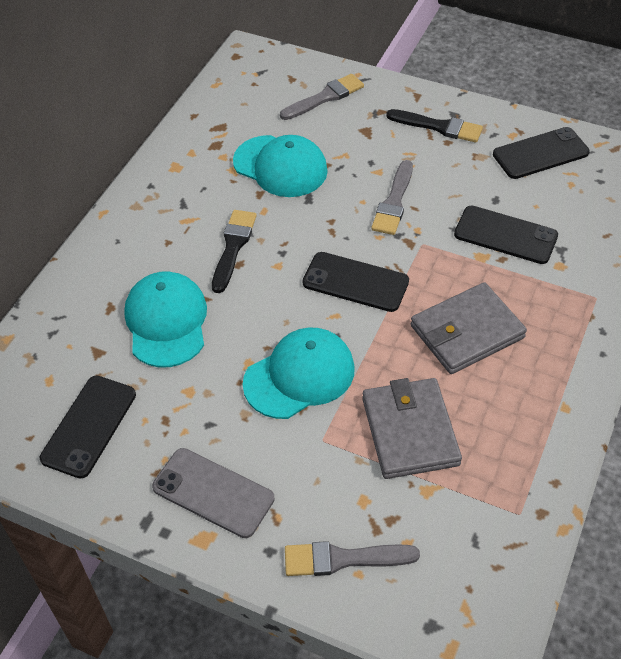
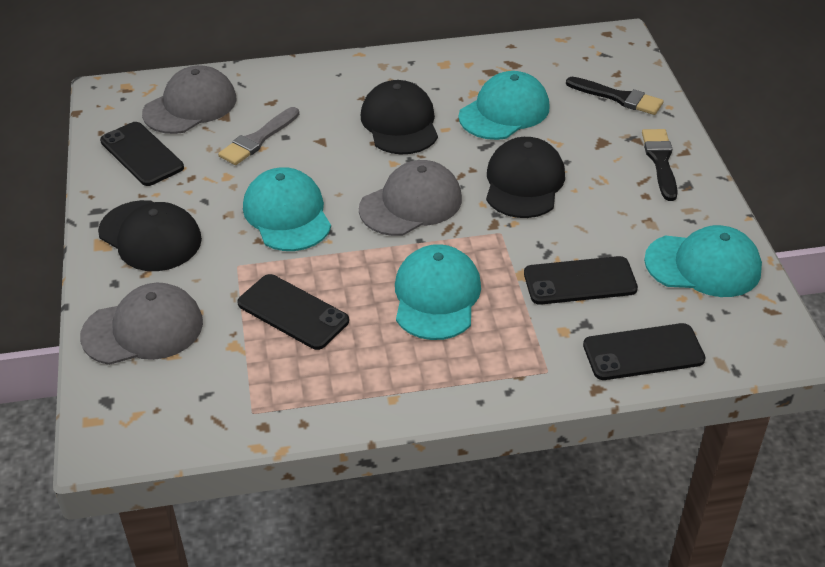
black cap: none = 0 -> [98,200,202,271] [361,80,438,154] [486,137,565,218] = 3
grey brush: [280,74,364,120] [285,541,420,576] [371,160,413,235] = 3 -> [218,107,299,165] = 1
grey cap: none = 0 -> [80,283,203,365] [142,65,237,134] [359,160,462,236] = 3
grey phone: [152,448,275,538] = 1 -> none = 0
grey wallet: [362,378,462,479] [411,282,527,374] = 2 -> none = 0
turquoise cap: [124,271,207,367] [233,135,328,197] [243,327,355,419] = 3 -> [243,167,331,251] [395,244,481,340] [459,71,550,140] [644,225,762,297] = 4

